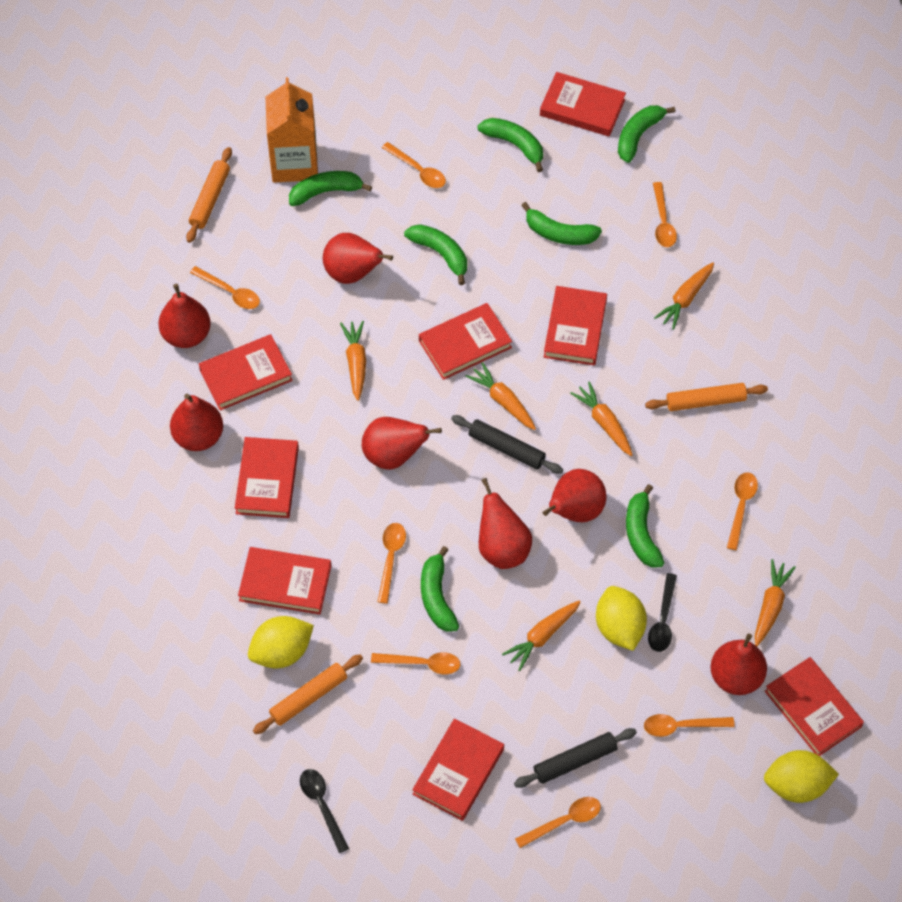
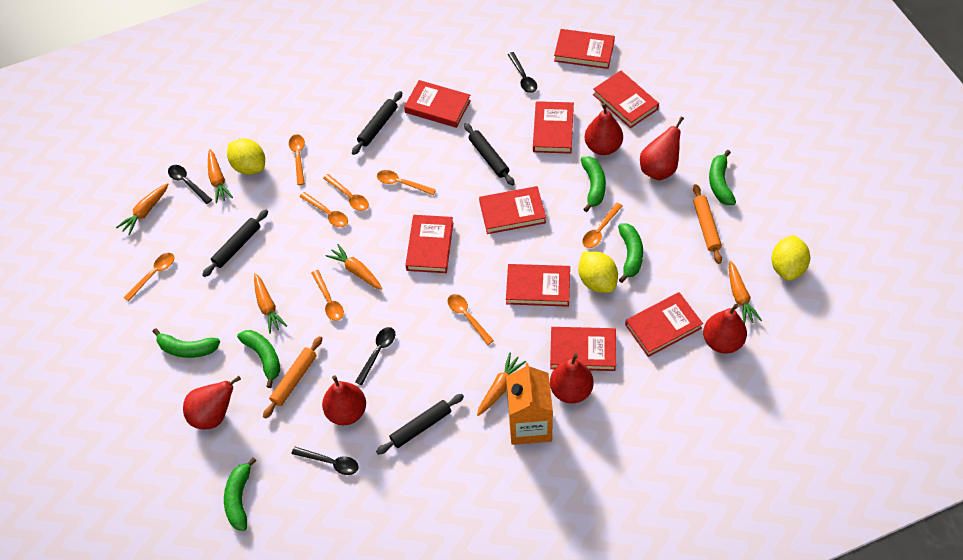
black rolling pin: [451,415,563,474] [514,728,637,788] = 2 -> [202,210,268,277] [352,91,402,155] [376,394,464,455] [464,123,515,186] = 4
black spoon: [300,769,349,853] [648,573,677,652] = 2 -> [168,165,212,204] [291,447,359,475] [355,327,395,385] [508,52,537,93] = 4
green banana: [289,171,372,206] [404,224,467,285] [421,546,459,632] [478,118,543,172] [521,202,602,245] [618,105,676,163] [626,484,664,568] = 7 -> [153,328,220,358] [224,457,257,531] [237,330,280,388] [581,157,606,212] [618,223,643,283] [709,150,736,205] = 6
orange rolling pin: [186,147,232,243] [253,654,363,734] [645,383,768,411] = 3 -> [263,336,322,419] [693,184,722,264] = 2
red book: [199,334,293,411] [235,437,299,518] [238,547,331,614] [412,718,504,821] [419,303,512,380] [540,72,626,137] [544,286,607,366] [765,657,864,756] = 8 -> [404,80,471,128] [405,215,453,273] [479,186,546,234] [506,264,570,307] [533,101,574,154] [550,327,616,371] [554,29,615,69] [593,71,659,128] [625,292,703,357] = 9
red pear: [158,284,211,348] [170,394,223,451] [323,233,393,284] [362,417,442,470] [479,478,532,569] [543,469,606,522] [711,634,767,695] = 7 -> [183,376,241,429] [322,375,366,425] [550,353,593,403] [585,103,623,155] [640,117,684,180] [703,304,747,354] = 6

